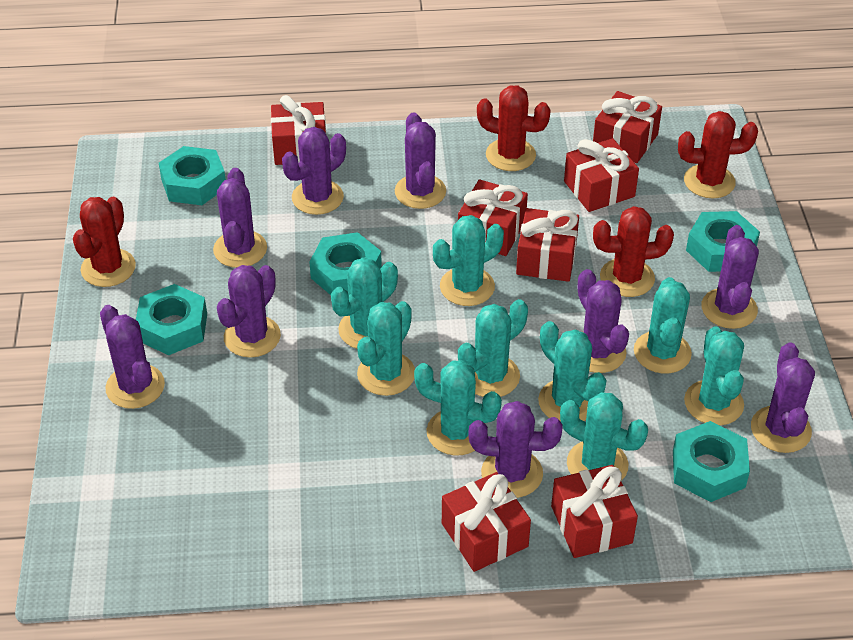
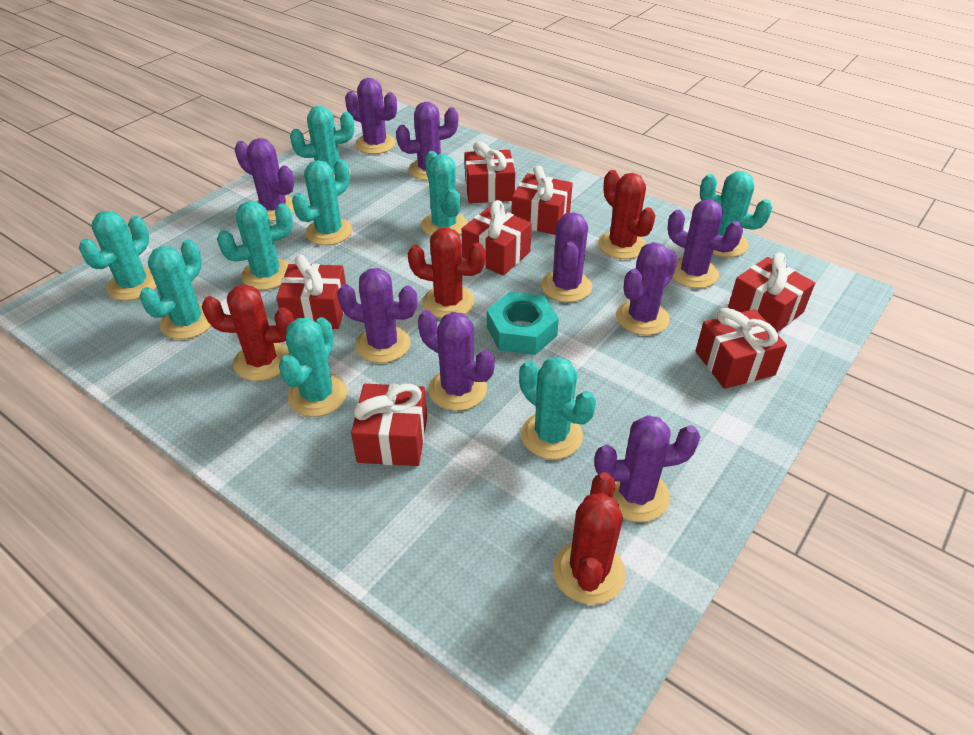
turquoise nut: [136,284,207,355] [159,146,226,205] [309,232,382,295] [673,421,750,502] [686,211,760,272] = 5 -> [487,292,559,355] = 1

